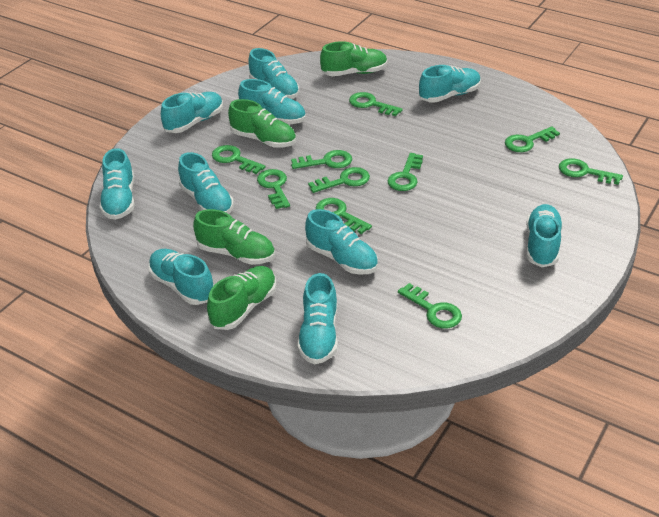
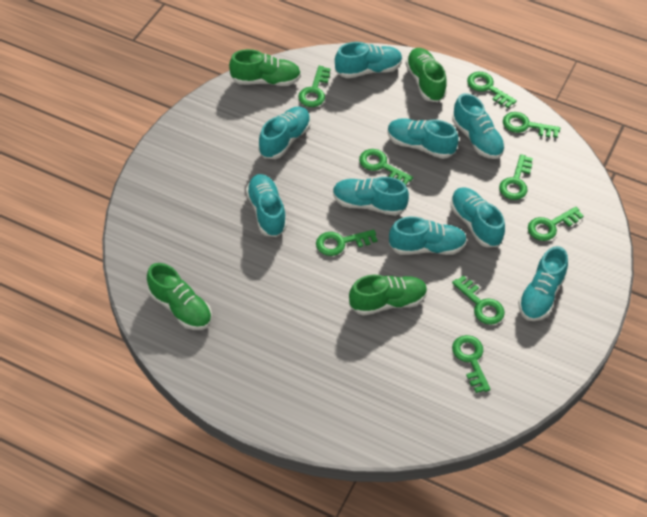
green key: [212,145,265,174] [257,169,290,209] [291,150,352,169] [308,167,370,193] [316,198,372,234] [349,92,403,116] [387,153,423,191] [398,283,462,328] [505,126,560,152] [559,158,623,185] = 10 -> [298,66,330,107] [316,230,377,256] [359,149,413,185] [452,275,505,325] [452,335,491,393] [467,72,517,108] [499,154,533,200] [503,112,560,138] [528,207,584,241] = 9
turquoise shoe: [99,148,135,220] [148,249,214,305] [161,92,223,133] [178,152,234,214] [238,79,306,124] [248,48,299,99] [297,273,338,364] [305,209,378,275] [419,65,481,103] [526,204,563,267] = 10 -> [246,174,287,237] [258,107,311,159] [333,177,409,216] [335,42,402,78] [387,118,459,159] [389,217,467,255] [450,187,505,247] [452,93,505,159] [518,246,568,321] = 9

